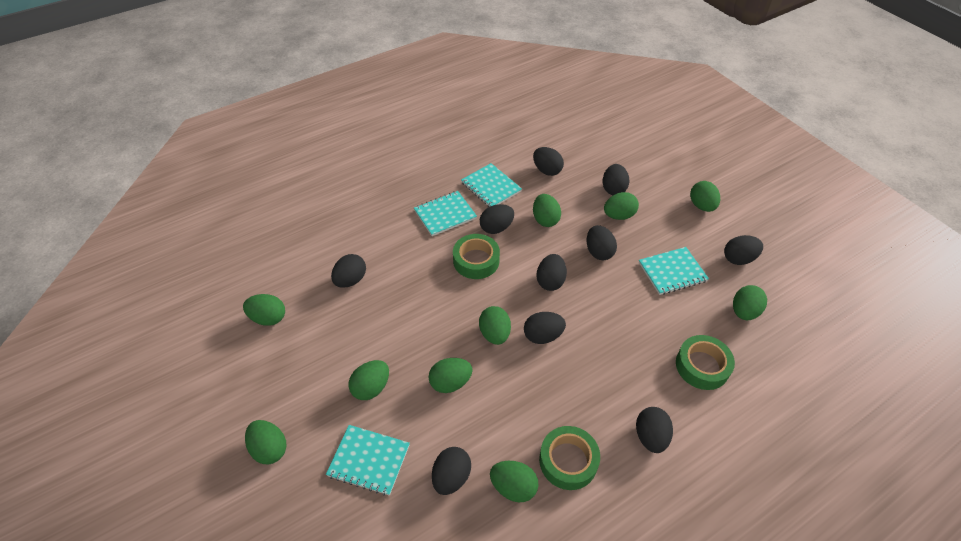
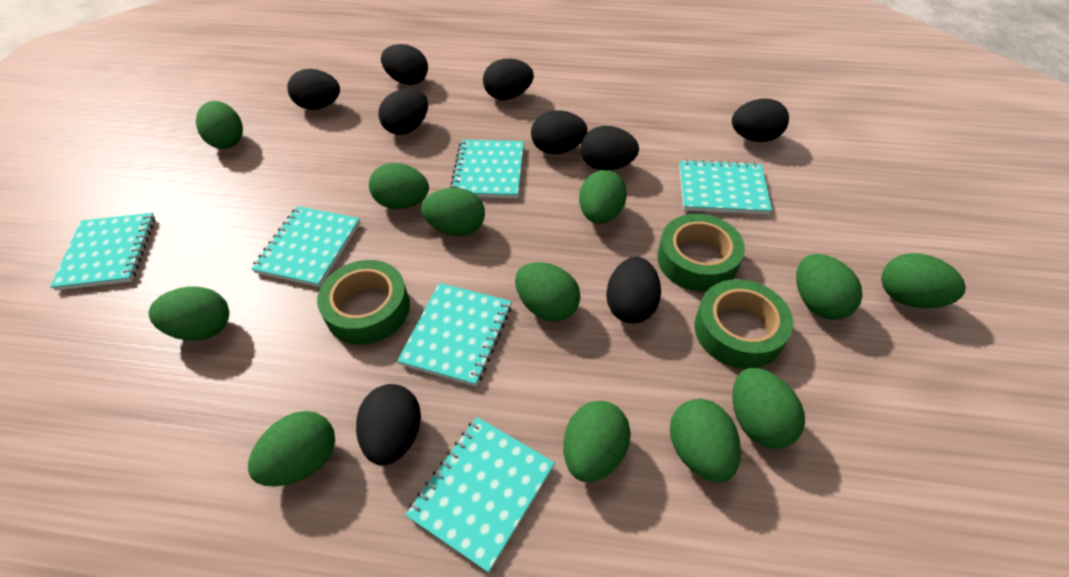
black egg: [331,254,366,288] [432,447,471,495] [480,204,514,234] [524,312,566,344] [533,147,564,176] [536,254,567,291] [587,225,617,260] [603,164,629,195] [636,407,673,453] [724,235,763,265] = 10 -> [287,69,340,110] [356,384,421,466] [378,89,428,135] [381,44,428,85] [483,59,534,100] [531,110,588,154] [581,126,639,170] [606,257,661,323] [732,98,789,142] = 9
green egg: [243,294,285,326] [245,420,286,464] [348,360,389,400] [429,358,473,393] [479,306,511,345] [490,461,539,502] [533,194,561,227] [604,192,639,220] [690,181,720,212] [733,285,767,320] = 10 -> [149,286,229,340] [196,101,243,149] [248,411,335,487] [369,163,429,209] [421,188,485,236] [515,262,581,321] [563,401,631,482] [579,170,627,224] [670,399,741,483] [732,368,805,449] [796,254,862,320] [881,253,966,308] = 12
turquoise notebook: [326,425,410,496] [414,191,477,236] [461,163,522,207] [639,247,709,295] = 4 -> [50,213,155,291] [251,206,360,287] [397,283,512,386] [405,417,555,573] [450,140,524,198] [679,159,772,215] = 6

